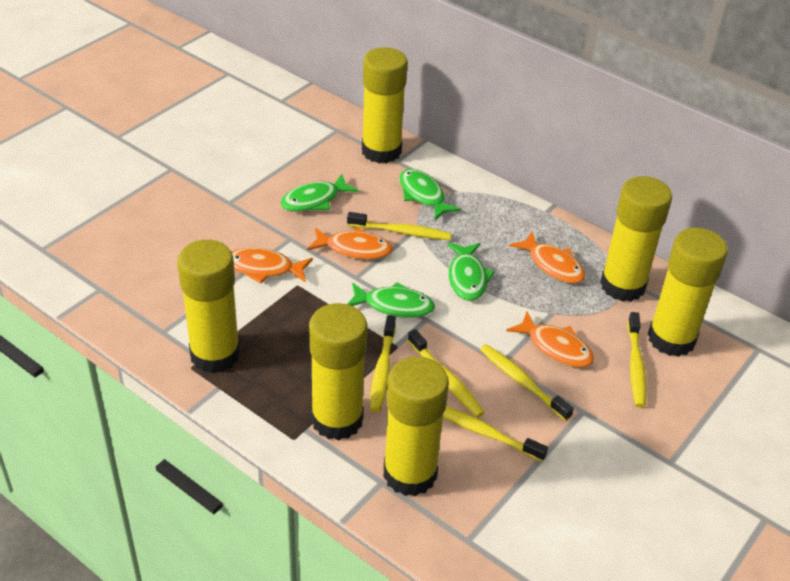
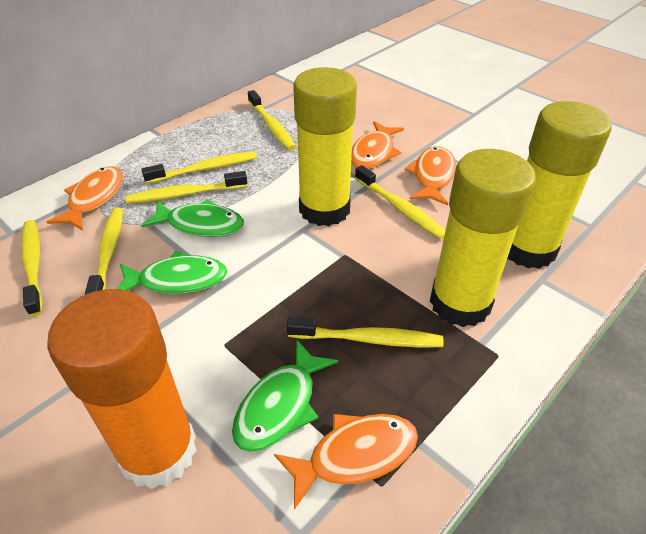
green fish: [280,174,359,212] [347,282,435,318] [399,169,461,220] [447,242,495,301] = 4 -> [117,251,227,294] [141,199,244,237] [232,339,339,452] = 3
orange glue stick: none = 0 -> [47,289,197,489] = 1
yellow glue stick: [177,240,240,373] [309,303,368,440] [362,47,408,163] [383,357,449,496] [600,176,672,302] [648,227,728,357] = 6 -> [293,67,357,226] [430,149,536,327] [507,101,612,269] = 3
yellow toothbrush: [347,212,451,240] [370,315,396,412] [408,329,485,417] [443,406,548,462] [480,344,574,421] [628,312,647,408] = 6 -> [21,220,42,316] [85,207,123,295] [126,171,247,204] [141,151,257,184] [248,90,296,150] [287,317,444,348] [355,165,446,239] = 7

